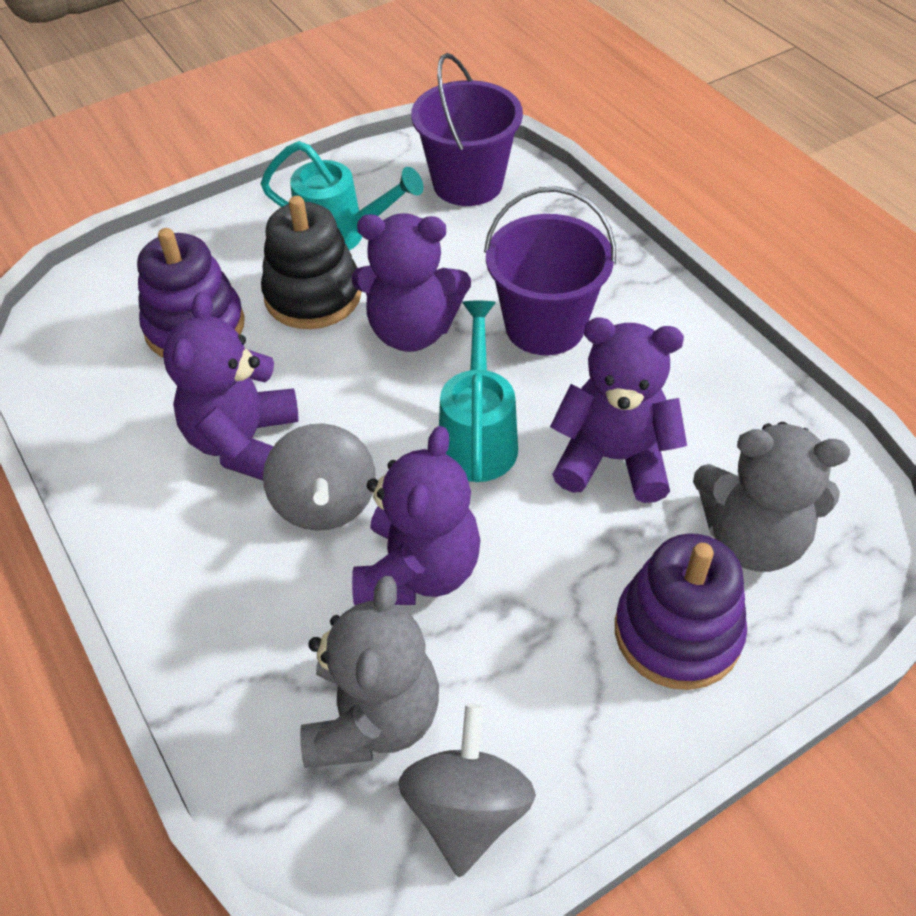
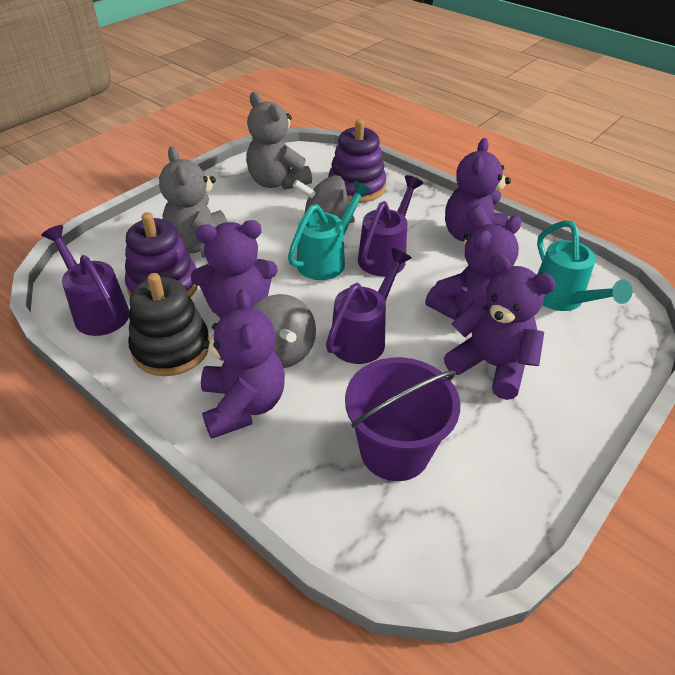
purple bucket: [411,53,523,206] [484,186,616,355] = 2 -> [345,357,460,481] = 1
purple teddy bear: [163,292,299,480] [352,213,471,352] [352,426,481,605] [550,318,687,503] = 4 -> [191,220,278,318] [201,289,285,439] [425,216,522,320] [444,254,556,400] [445,138,511,242] = 5
purple watering can: none = 0 -> [42,225,129,336] [326,248,412,364] [358,175,423,276] = 3

